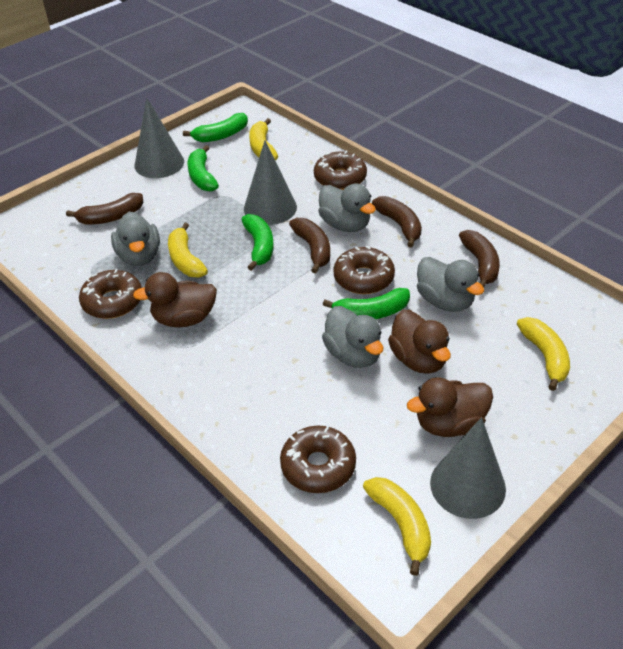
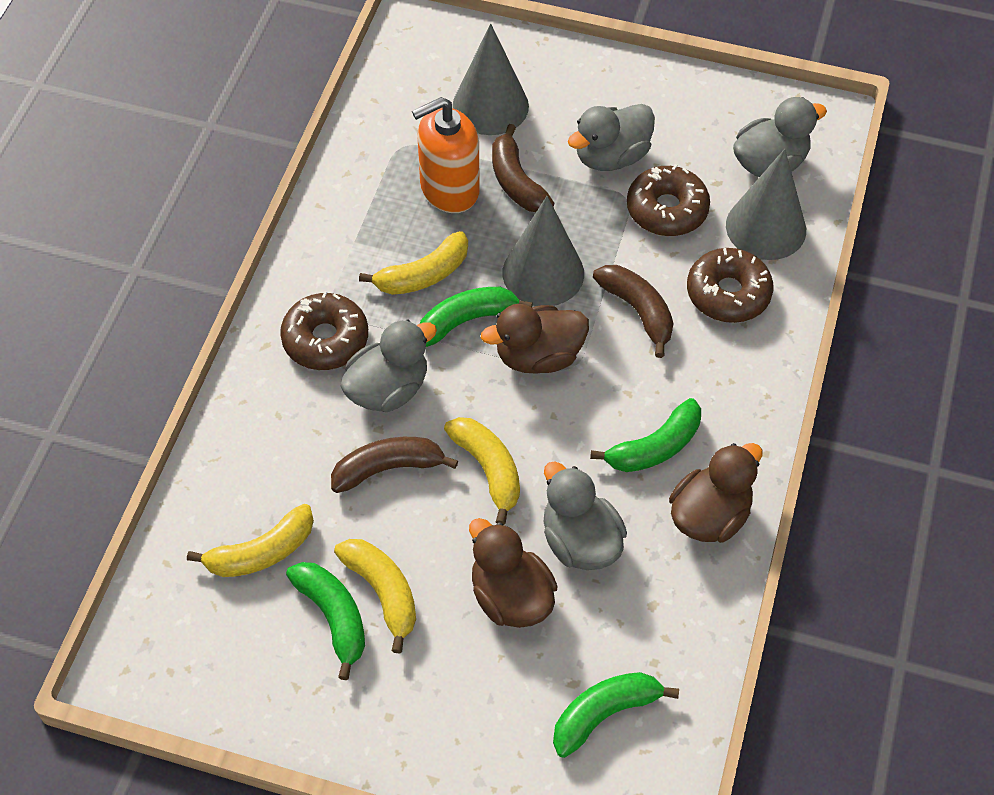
brown banana: [66,193,143,225] [289,218,330,273] [372,196,422,247] [459,230,500,287] = 4 -> [331,437,458,493] [492,124,554,212] [593,265,674,358] = 3
brown donut: [79,269,142,319] [280,426,356,493] [314,151,367,190] [333,246,395,294] = 4 -> [280,291,368,370] [627,164,710,236] [687,248,773,323] = 3
orange soap dispenser: none = 0 -> [412,97,480,213] = 1

